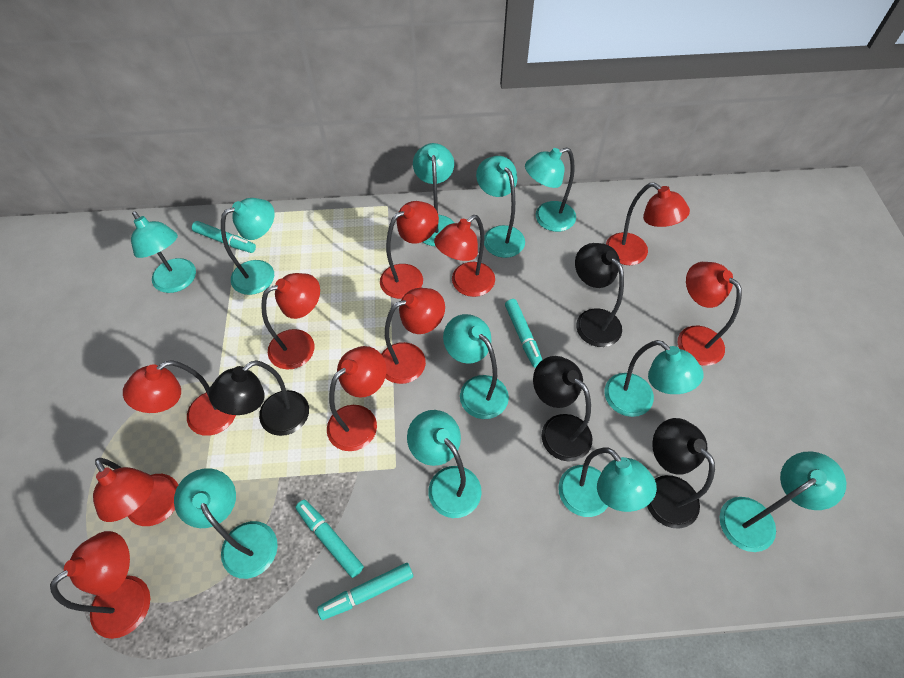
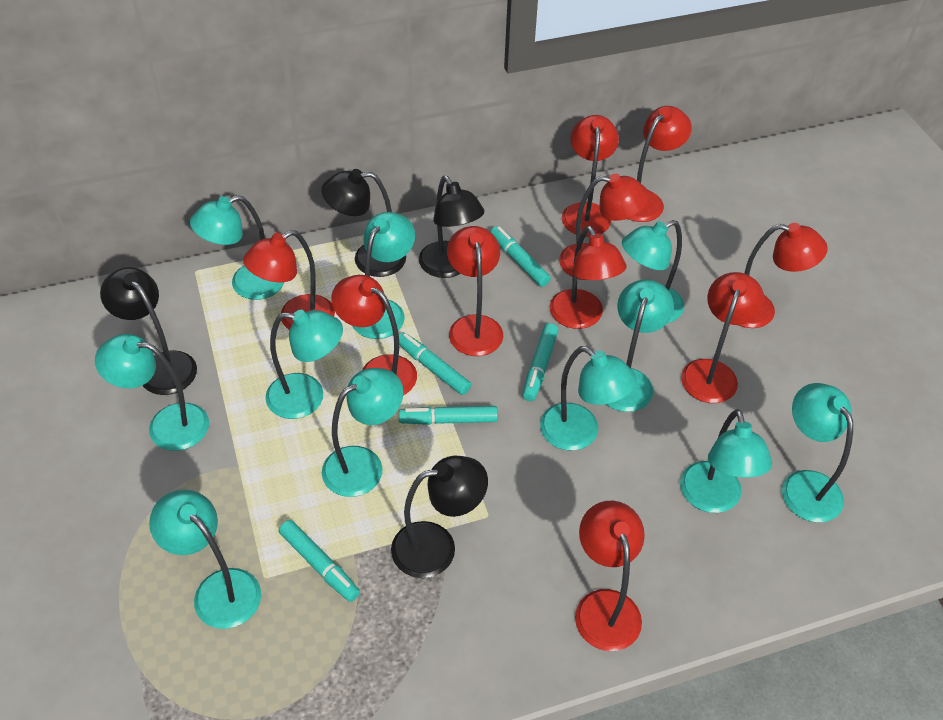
turquoise marker: [192,221,256,253] [295,500,364,578] [317,563,413,620] [505,299,542,368] = 4 -> [279,520,360,602] [399,332,471,395] [399,406,498,425] [490,226,551,287] [522,323,558,401] = 5

